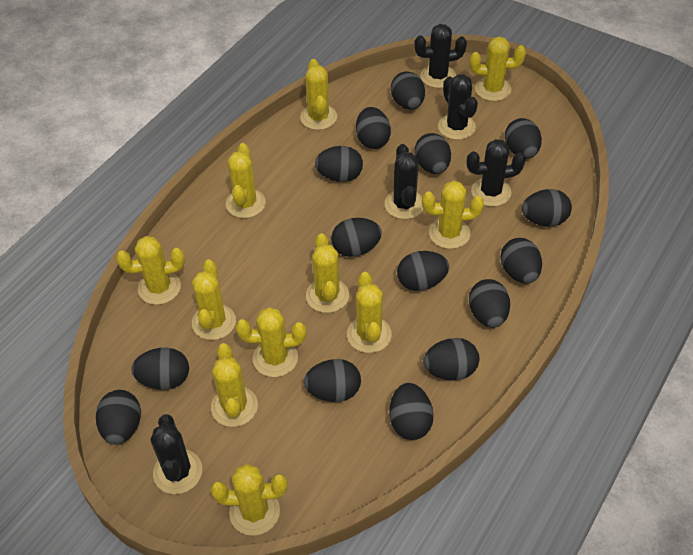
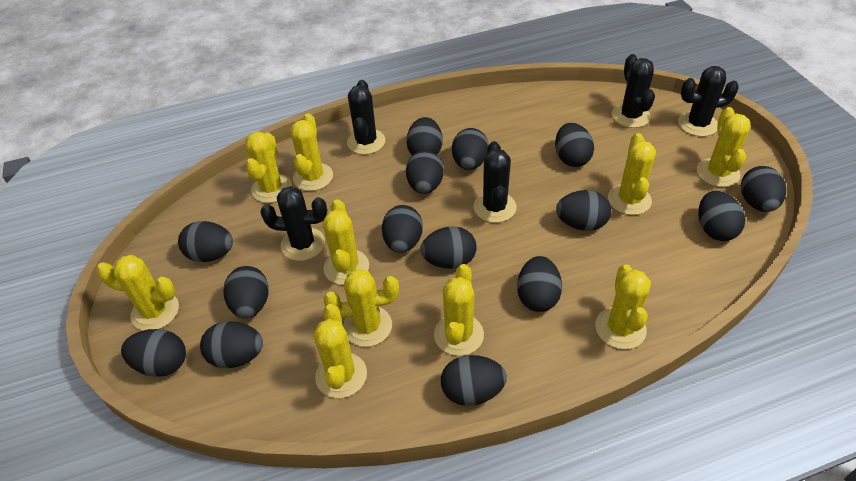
yellow cactus: [116,236,185,305] [192,259,236,340] [211,343,258,427] [211,464,287,536] [226,143,266,218] [236,307,306,377] [300,59,337,130] [306,234,349,313] [347,272,392,353] [422,181,484,249] [470,37,526,101] = 11 -> [96,255,179,330] [245,131,292,203] [290,113,333,191] [313,304,367,398] [323,199,369,285] [324,269,399,347] [434,264,484,356] [595,265,651,349] [608,133,656,215] [697,107,750,187] = 10

